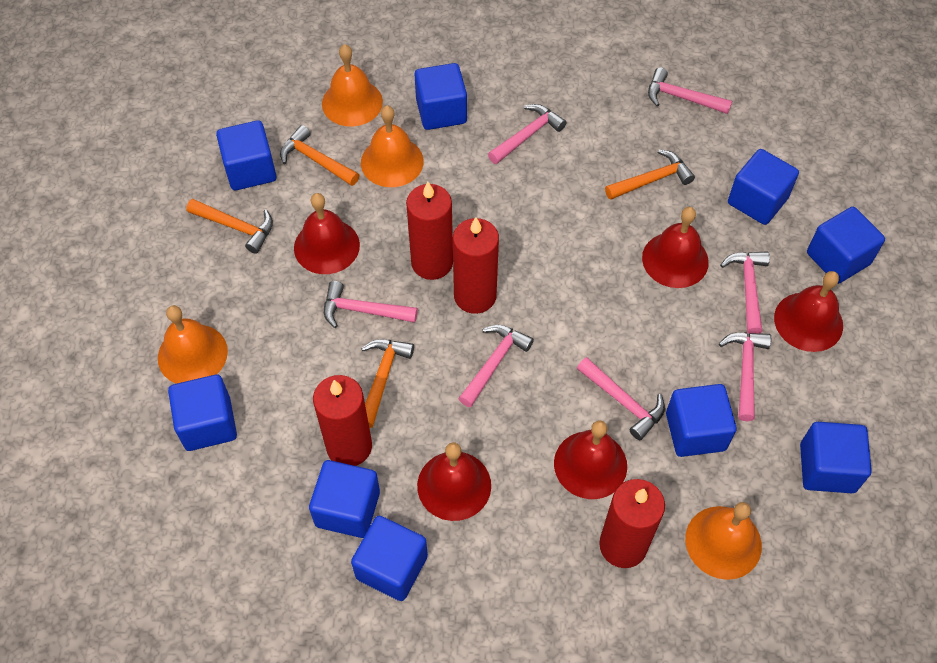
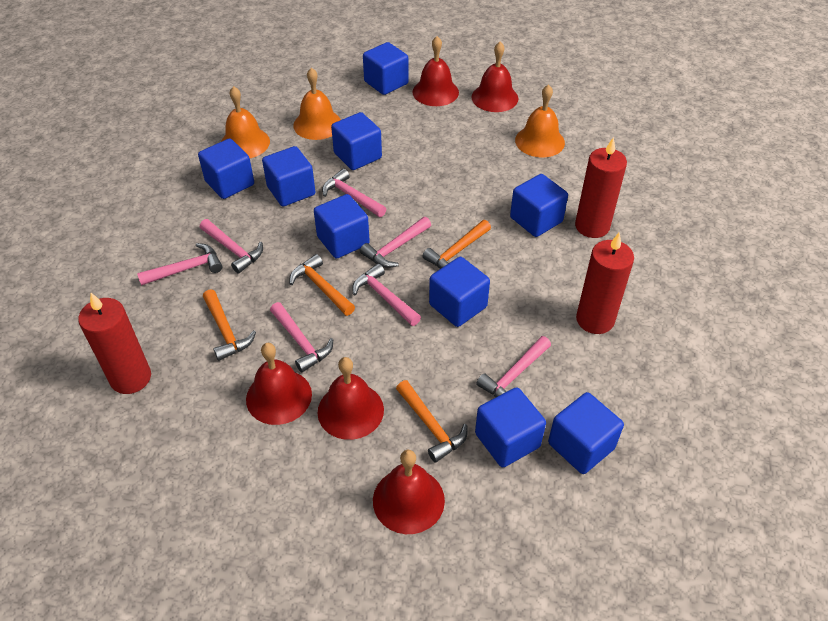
orange bell: [158,305,228,384] [322,44,383,126] [361,106,424,187] [685,502,762,580] = 4 -> [221,86,270,158] [293,68,341,140] [515,84,565,158] = 3
red candle: [313,375,372,466] [406,182,453,280] [453,217,499,314] [599,479,665,568] = 4 -> [78,293,151,394] [575,137,627,238] [576,233,634,334] = 3

